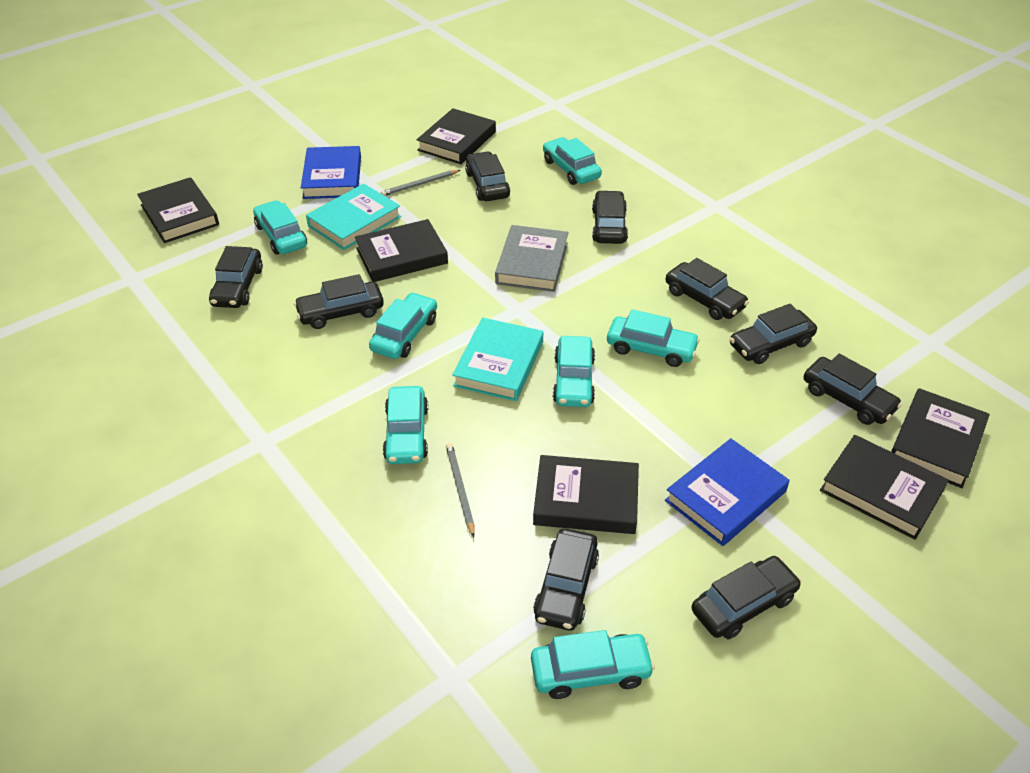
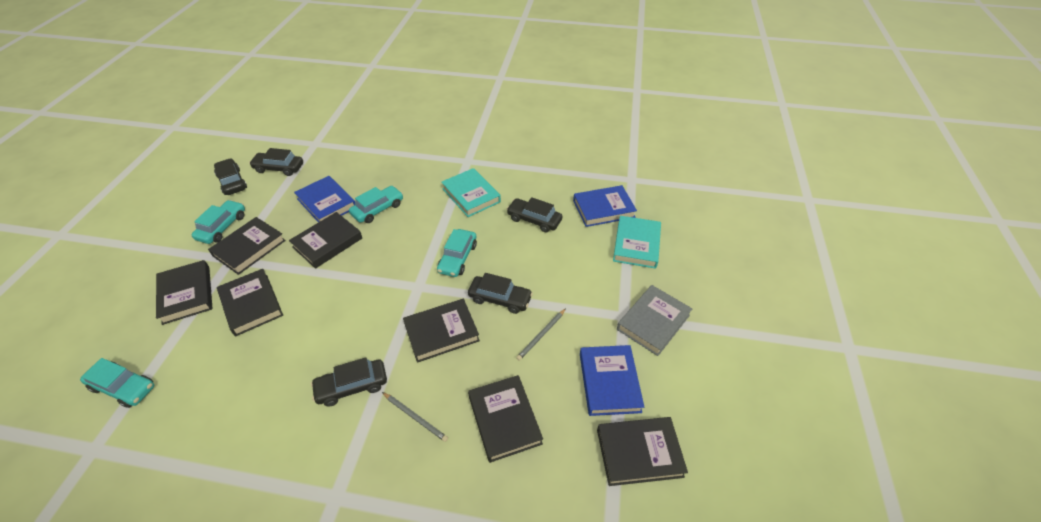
black book: [137,177,219,243] [355,219,448,282] [417,108,496,164] [533,455,639,534] [820,435,949,540] [891,388,990,488] = 6 -> [156,260,212,325] [208,217,286,275] [217,269,283,336] [289,212,362,269] [403,299,480,363] [468,375,543,463] [597,417,688,486] = 7
black car: [209,246,263,308] [294,274,384,329] [465,151,510,201] [533,528,599,630] [592,190,628,244] [666,258,749,320] [691,556,801,639] [730,304,817,364] [803,354,902,425] = 9 -> [214,158,247,195] [249,148,303,176] [311,357,387,406] [468,273,533,314] [507,197,562,232] = 5
blue book: [301,146,361,199] [665,438,789,546] = 2 -> [294,176,355,222] [573,185,637,227] [580,345,644,416] = 3
turquoise car: [253,200,307,255] [369,292,437,359] [383,386,428,464] [531,630,655,699] [543,137,602,185] [553,336,595,407] [607,309,700,367] = 7 -> [80,358,154,408] [192,200,245,244] [349,186,403,223] [437,229,477,277] = 4

